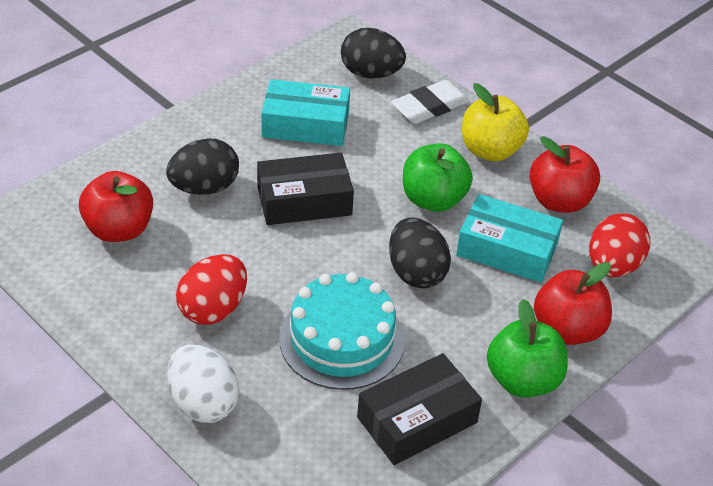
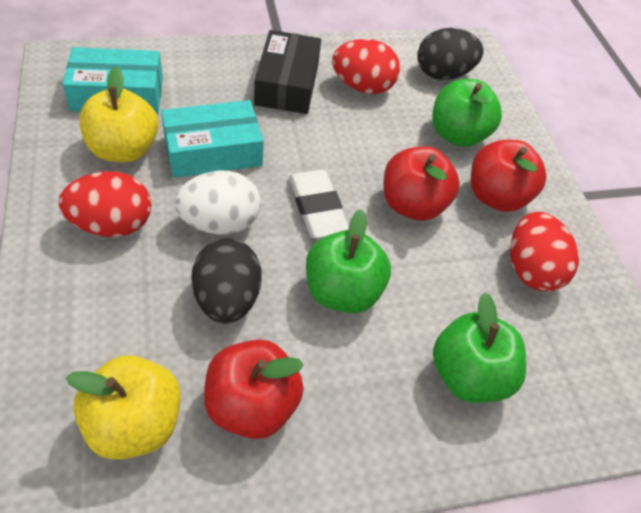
black box: [257,153,354,225] [357,353,482,465] = 2 -> [254,30,321,114] = 1
black egg: [166,138,239,195] [341,28,406,78] [389,217,451,289] = 3 -> [191,238,262,324] [417,28,484,80] = 2
green apple: [403,143,473,212] [487,299,568,397] = 2 -> [306,209,391,313] [432,79,502,147] [433,293,526,403] = 3
red egg: [176,254,247,325] [589,213,650,277] = 2 -> [59,171,151,237] [332,39,400,94] [510,212,579,291] = 3
turquoise cake: [279,272,405,390] = 1 -> none = 0
yellow apple: [462,83,529,161] = 1 -> [66,355,181,460] [79,66,158,162] = 2

